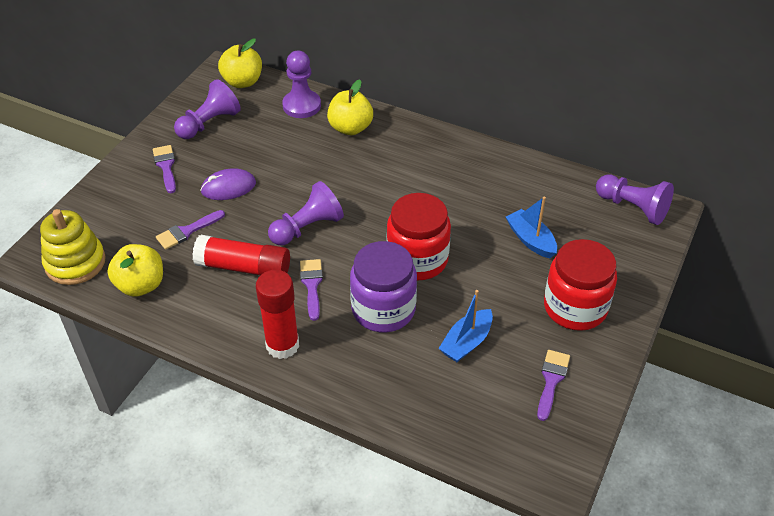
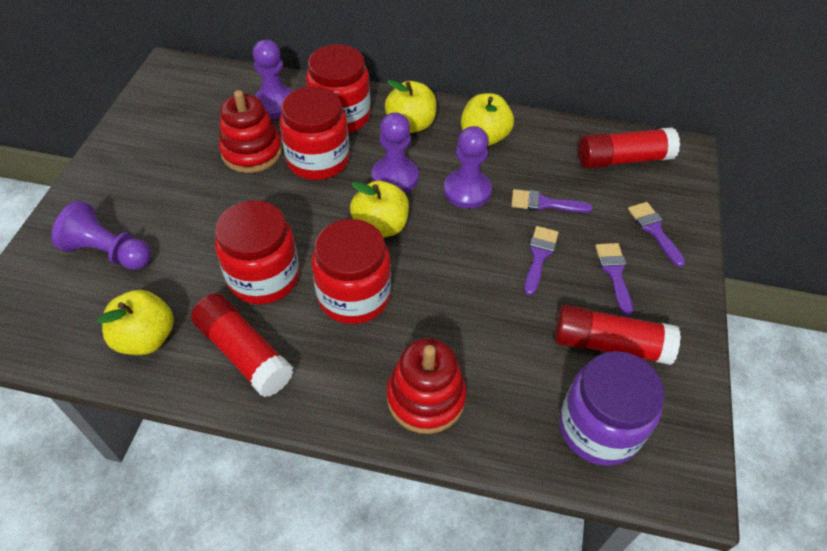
blue boat: [438,290,493,362] [506,197,557,258] = 2 -> none = 0
purple mouse: [200,168,256,200] = 1 -> none = 0
red glue stick: [192,235,290,275] [256,270,299,359] = 2 -> [191,293,294,397] [554,305,681,365] [578,127,680,168] = 3
red jar: [387,193,451,280] [544,239,617,331] = 2 -> [215,200,299,305] [280,86,349,180] [306,44,371,133] [311,219,391,324] = 4
red stacking toy: none = 0 -> [219,90,282,173] [387,338,466,434] = 2
yellow apple: [107,244,163,297] [218,39,262,88] [327,80,373,135] = 3 -> [97,290,174,355] [350,181,409,237] [385,80,436,133] [461,93,514,146] = 4
yellow stacking toy: [40,209,106,285] = 1 -> none = 0

